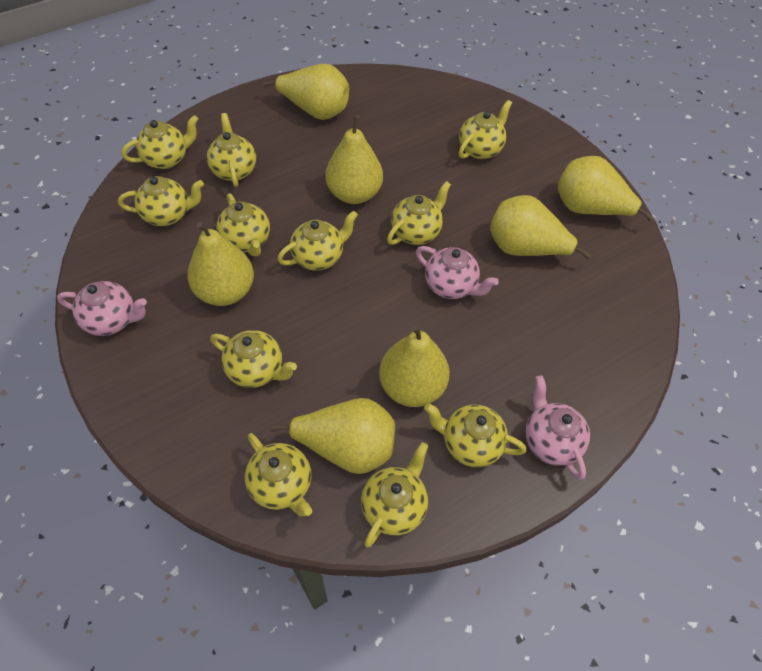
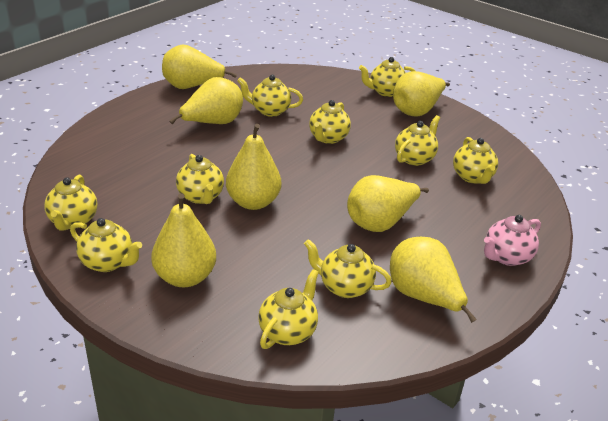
pink teapot: [57,281,147,336] [416,246,499,299] [525,376,590,480] = 3 -> [484,215,541,266] = 1
yellow teapot: [118,176,204,226] [122,115,198,169] [207,113,256,187] [210,330,297,388] [217,193,270,257] [245,433,312,516] [277,211,358,271] [361,442,428,547] [387,181,451,245] [424,403,527,467] [459,100,512,159] = 11 -> [44,175,97,231] [70,218,142,272] [176,154,224,204] [237,75,303,117] [258,269,319,349] [304,239,392,298] [309,100,351,144] [359,57,415,97] [395,115,440,166] [453,137,498,184] = 10

